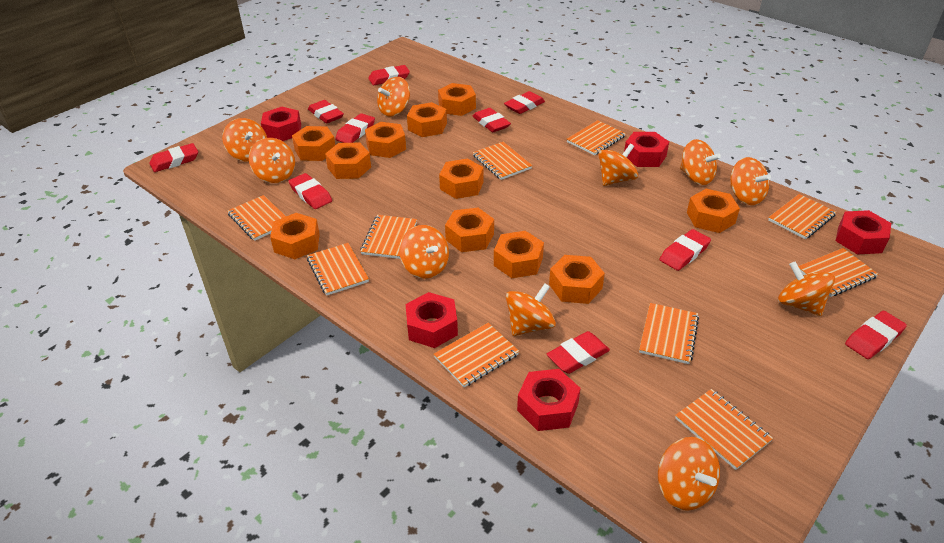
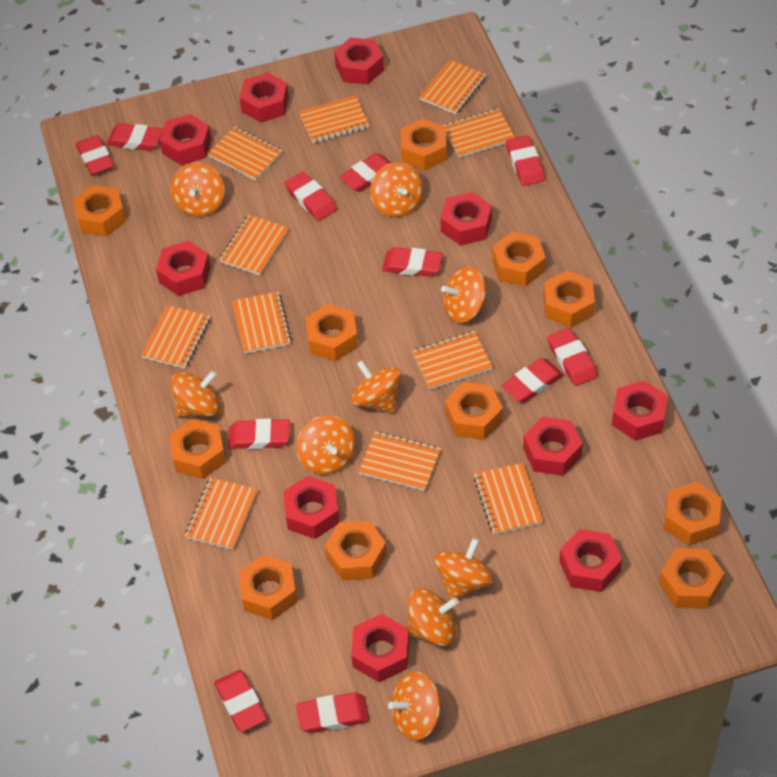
orange notebook: [228,195,286,241] [307,243,369,296] [360,215,417,259] [434,323,519,387] [473,142,532,180] [567,120,626,156] [639,303,699,364] [675,389,773,470] [768,194,836,239] [798,248,878,297] = 10 -> [141,305,210,369] [185,478,258,550] [207,127,282,180] [219,215,289,276] [232,292,292,354] [299,96,370,144] [358,431,441,491] [412,331,493,390] [419,60,487,115] [442,108,516,158] [474,463,543,535] = 11
orange spinning top: [222,118,267,162] [249,138,295,183] [377,77,410,116] [399,225,449,278] [506,284,556,336] [598,144,638,186] [658,437,720,511] [680,139,721,185] [730,157,771,205] [778,262,835,316] = 10 -> [171,162,225,217] [171,371,221,417] [297,415,355,475] [351,360,402,413] [370,162,423,217] [388,672,442,740] [407,588,459,646] [434,538,494,600] [441,267,487,323] = 9
red eraser: [150,143,198,172] [289,173,332,209] [308,100,344,124] [335,113,375,143] [368,65,410,85] [472,108,511,132] [504,91,545,114] [546,331,610,374] [660,229,711,271] [845,311,907,359] = 10 -> [76,135,114,175] [107,123,163,151] [214,670,267,732] [228,418,290,449] [285,172,337,221] [296,692,370,733] [339,153,391,192] [382,247,443,277] [502,358,563,403] [506,135,545,186] [547,328,598,386] = 11
red nut: [261,107,301,141] [406,292,458,348] [517,369,581,431] [624,132,669,167] [836,210,891,255] = 5 -> [156,241,211,296] [160,114,211,165] [240,72,289,123] [283,476,340,539] [334,38,384,84] [351,614,409,682] [440,192,492,246] [523,417,583,476] [559,529,622,592] [612,380,668,441] = 10

